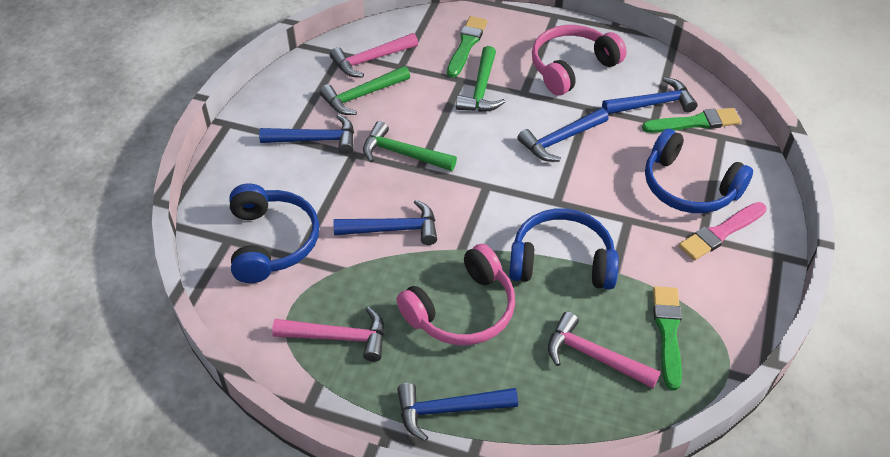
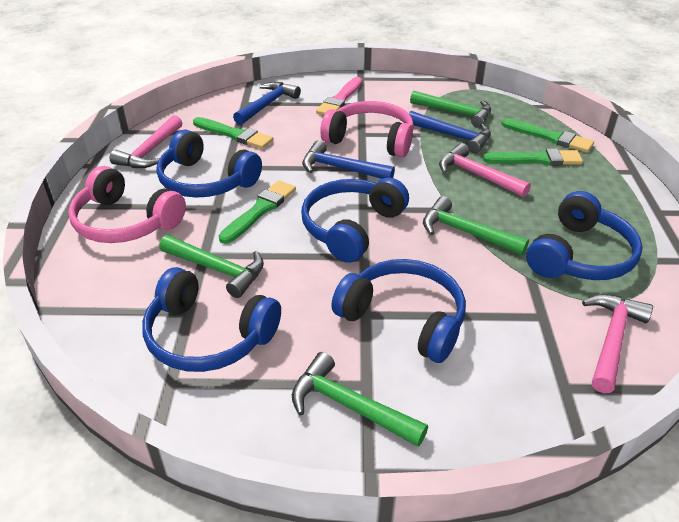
blue hammer: [259,114,354,154] [334,200,437,245] [397,383,518,441] [517,108,609,162] [602,77,698,114] = 5 -> [233,82,301,125] [302,140,395,179] [409,111,491,154] = 3
blue headphones: [229,183,319,283] [509,208,619,289] [645,129,753,213] = 3 -> [142,267,281,372] [156,129,262,198] [301,178,409,263] [331,259,466,363] [526,191,643,280] = 5
green brush: [447,16,487,78] [642,108,741,133] [653,286,682,390] = 3 -> [193,117,273,149] [219,180,296,244] [483,149,583,165] [501,118,594,153] = 4
green hammer: [319,66,410,115] [363,121,457,171] [456,46,505,112] = 3 -> [159,235,264,298] [292,352,428,447] [410,91,491,128] [423,196,529,255] = 4

